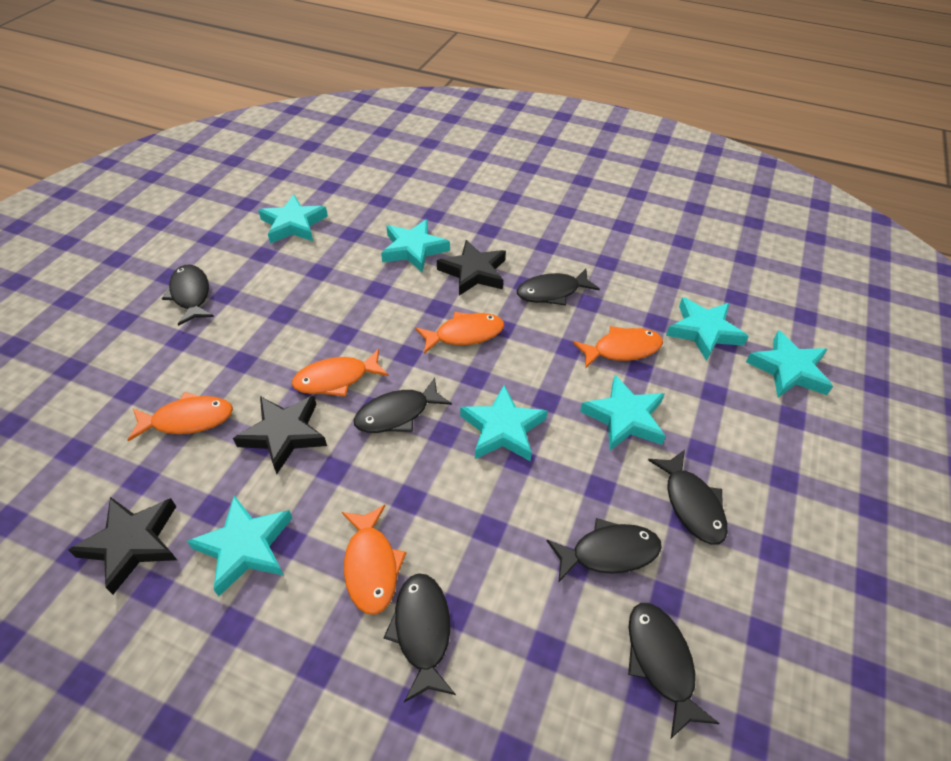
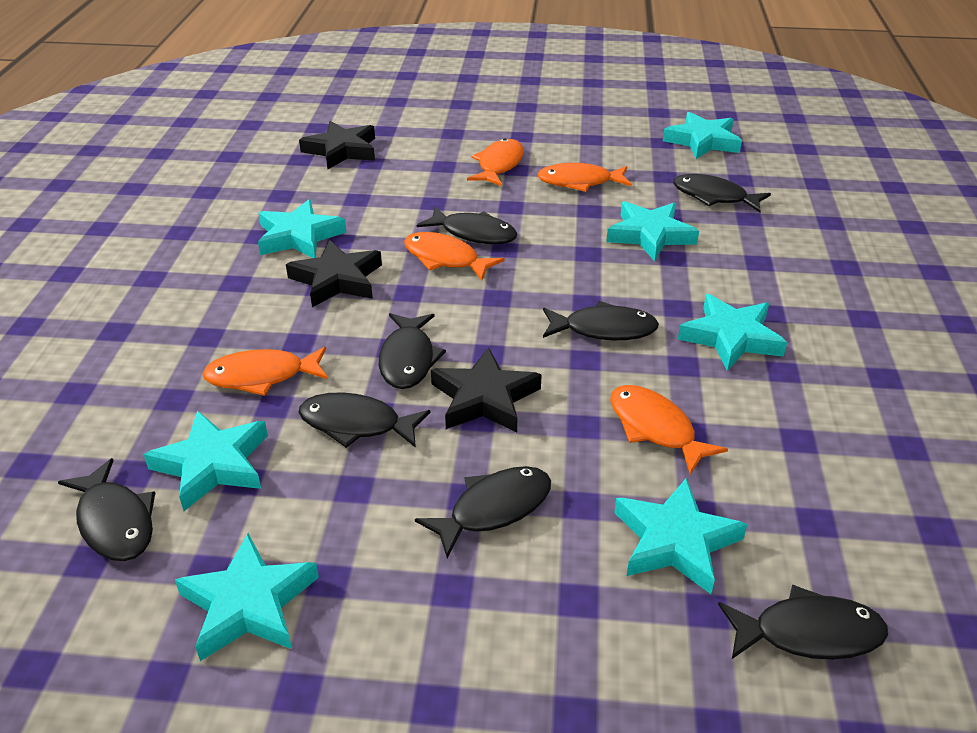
black fish: [162,265,214,326] [353,378,452,433] [383,573,456,703] [517,269,600,305] [547,518,662,583] [628,603,720,738] [648,450,728,545] = 7 -> [58,458,155,561] [298,392,431,448] [379,313,446,389] [415,466,551,558] [417,206,518,244] [543,301,659,340] [673,174,771,213] [718,584,888,660] = 8

